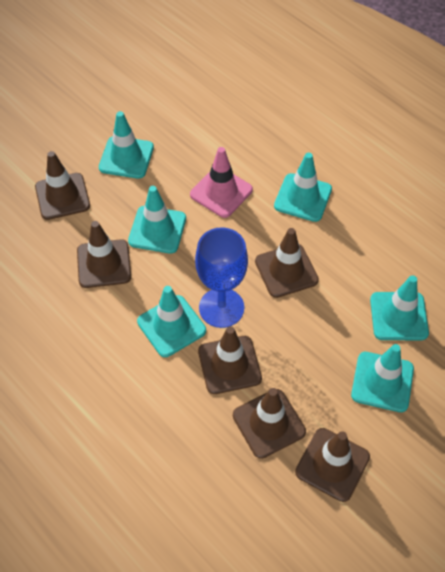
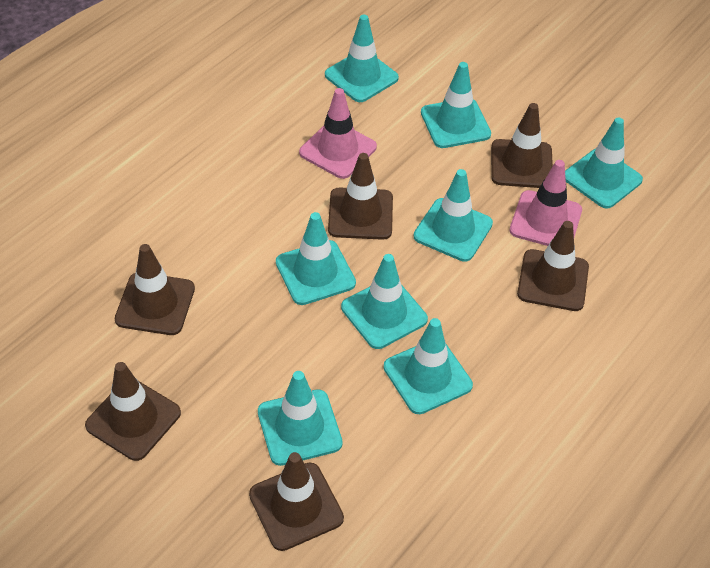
blue goblet: [195,227,248,328] = 1 -> none = 0
pink traffic cone: [190,147,253,218] = 1 -> [299,88,377,179] [510,160,582,246] = 2
turquoise traffic cone: [99,111,154,179] [128,186,186,254] [137,286,206,357] [274,152,332,222] [351,344,414,412] [370,275,429,340] = 6 -> [258,371,343,466] [276,212,356,305] [325,15,399,102] [341,254,428,349] [384,318,473,414] [414,169,493,262] [421,62,491,148] [565,117,643,209] = 8

